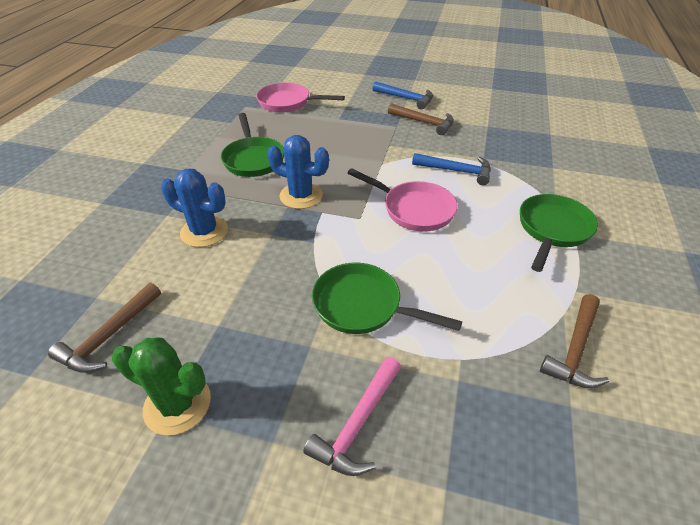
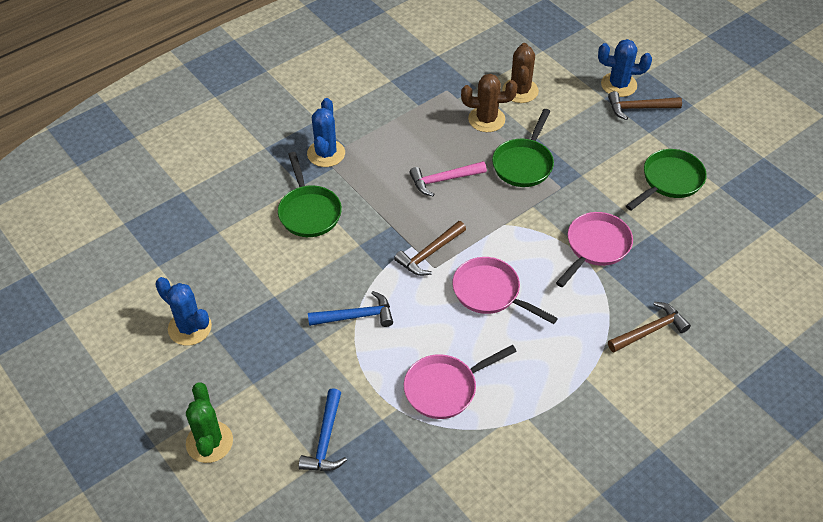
blue cactus: [161,169,228,247] [267,135,329,209] = 2 -> [155,277,212,345] [307,98,345,167] [598,39,652,97] = 3
brown cactus: none = 0 -> [461,74,517,132] [502,43,539,103] = 2
pink pan: [256,82,345,112] [347,168,458,231] = 2 -> [404,345,517,419] [452,257,558,324] [556,212,633,287] = 3

